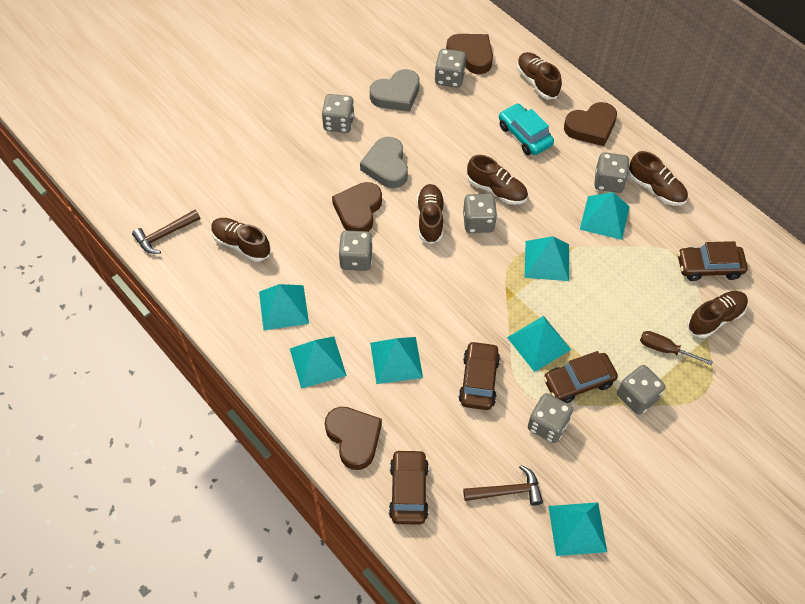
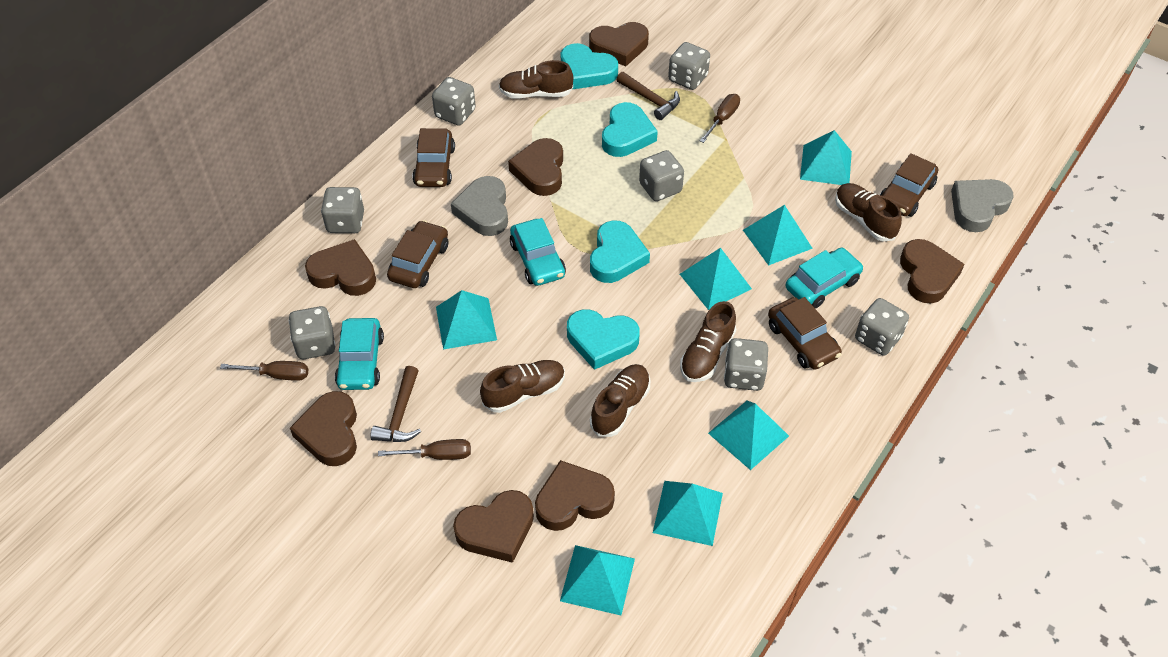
brown heart: [325,407,382,470] [332,182,382,232] [446,34,493,74] [564,102,617,146] = 4 -> [290,391,357,466] [305,239,376,296] [453,490,534,563] [508,138,563,196] [535,460,615,531] [589,22,649,66] [900,239,965,304] = 7
brown screwdriver: [640,331,713,365] = 1 -> [220,361,308,381] [378,439,471,460] [700,94,740,143] = 3
brown shoe: [211,218,271,262] [417,184,444,244] [467,155,528,205] [517,52,562,99] [628,151,688,206] [687,291,748,338] = 6 -> [480,360,565,413] [499,60,573,99] [590,364,650,437] [680,301,736,382] [835,183,902,242] = 5
turquoise car: [499,103,554,155] = 1 -> [335,318,384,390] [510,218,566,286] [786,248,864,309] = 3
turquoise heart: none = 0 -> [561,43,618,89] [567,309,640,370] [590,220,650,283] [602,102,658,157] = 4

